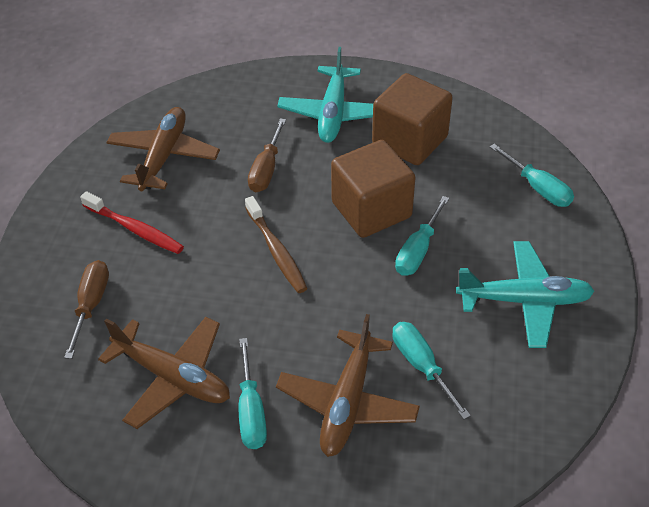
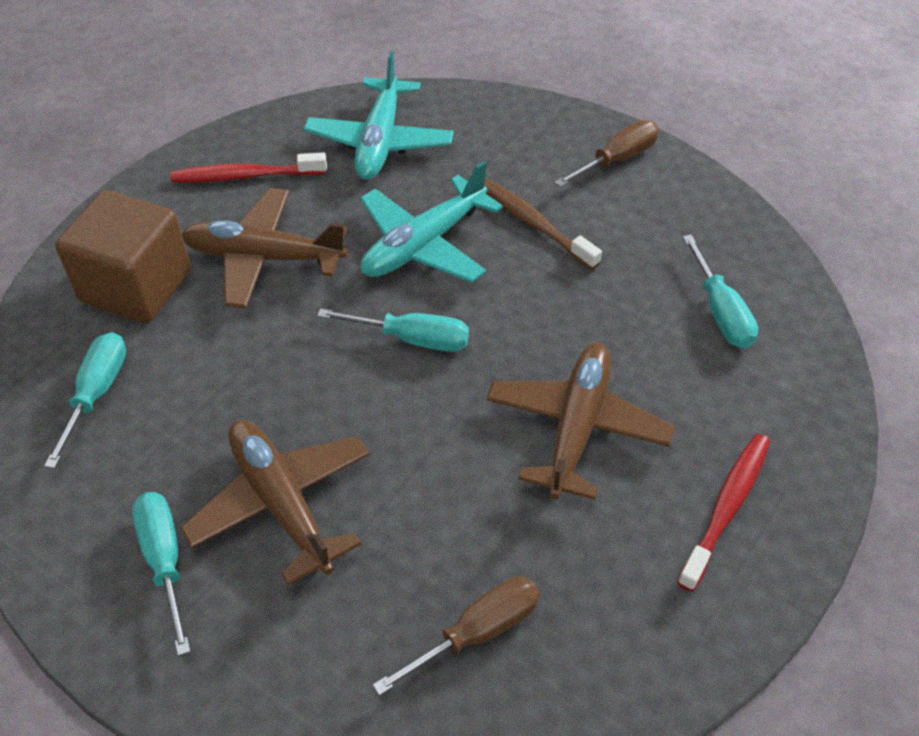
brown cube: [331,140,416,238] [372,73,453,165] = 2 -> [55,190,191,323] = 1
red toothbrush: [80,191,184,254] = 1 -> [171,152,327,183] [677,434,770,592] = 2

